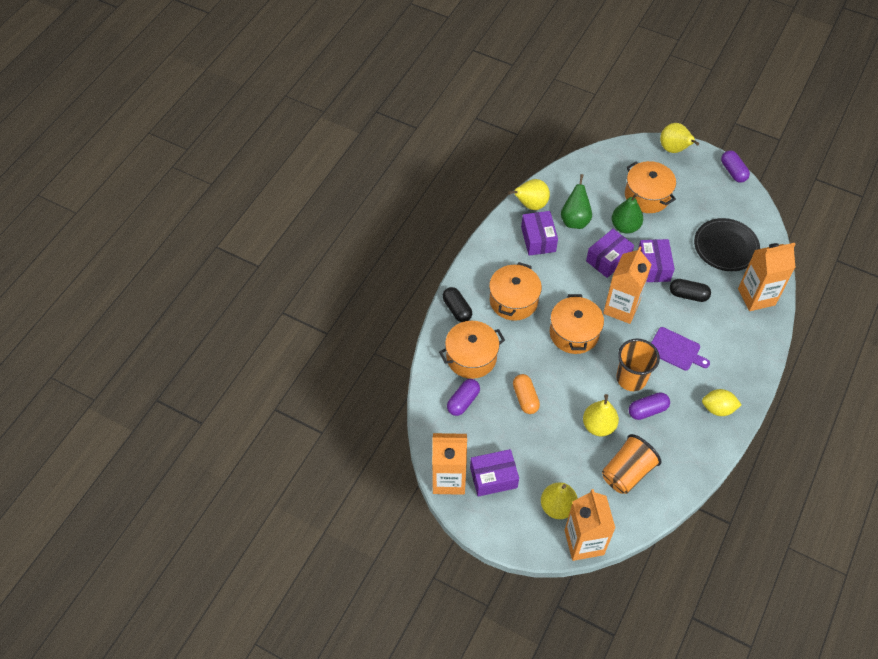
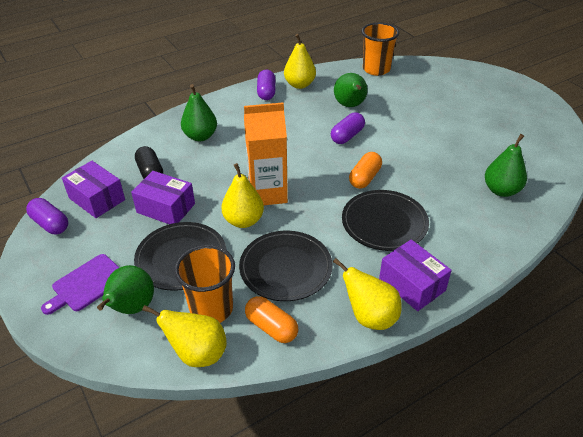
black capsule: [442,287,472,322] [670,279,711,302] = 2 -> [135,146,163,179] = 1
black plate: [694,218,760,271] = 1 -> [134,222,227,291] [239,231,333,301] [342,190,429,251] = 3
green pear: [561,174,592,229] [612,193,643,234] = 2 -> [97,265,154,314] [181,84,217,141] [334,73,368,107] [485,134,527,197] = 4
orange capsule: [513,374,540,414] = 1 -> [245,296,298,343] [349,152,382,189] = 2
orange carton: [432,433,467,495] [564,489,615,561] [603,247,652,324] [738,243,795,311] = 4 -> [244,102,288,205] = 1
orange pot: [439,321,505,379] [489,262,542,321] [550,294,604,354] [625,161,676,213] = 4 -> none = 0
purple box: [470,449,519,497] [521,211,558,256] [586,229,634,278] [638,239,675,282] = 4 -> [62,161,125,218] [131,171,195,224] [379,240,452,311] = 3
yellow lemon: [702,389,742,416] = 1 -> none = 0

